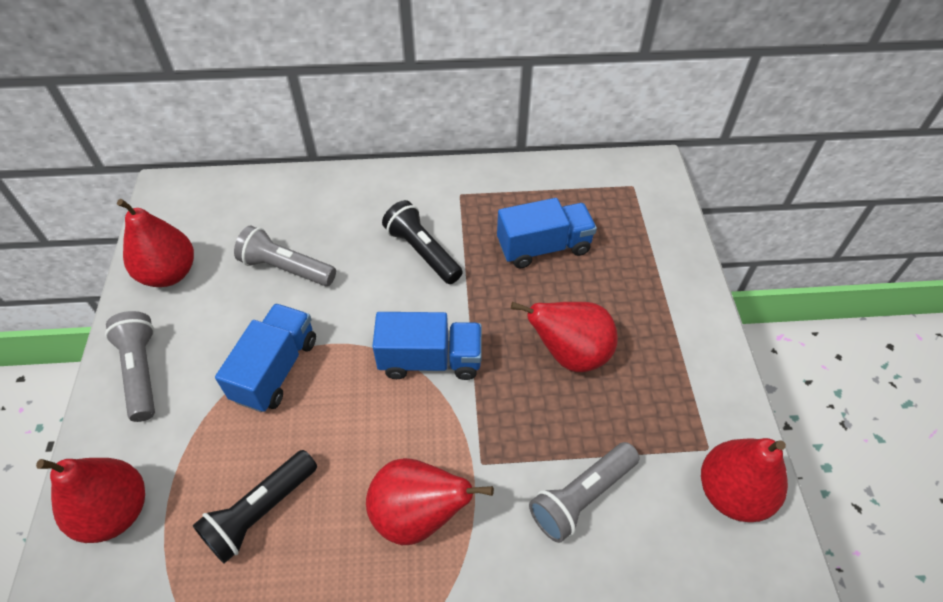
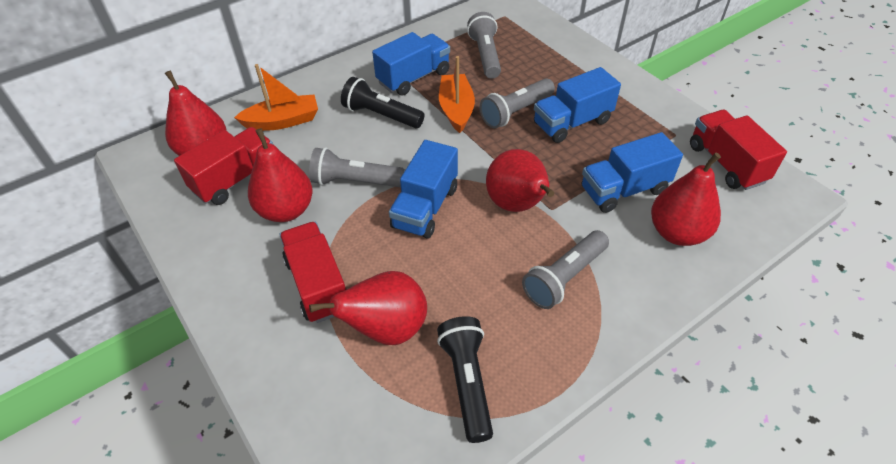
blue truck: [215,303,316,412] [372,312,482,380] [497,198,597,268] = 3 -> [372,32,450,95] [389,140,458,239] [534,67,621,143] [582,132,683,213] = 4
grey flashlight: [105,311,155,422] [234,226,336,286] [529,442,640,543] = 3 -> [309,147,405,187] [467,12,501,79] [480,78,555,128] [522,230,609,309] = 4
orange boat: none = 0 -> [234,64,318,131] [439,56,475,133] = 2
red truck: none = 0 -> [174,127,273,205] [279,222,347,323] [690,110,787,190] = 3

